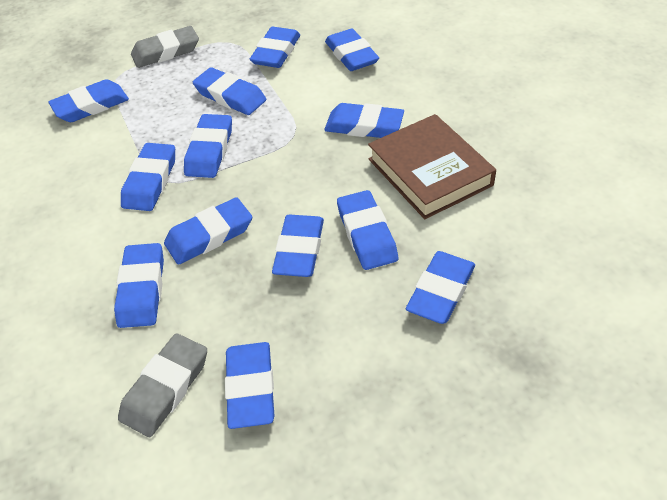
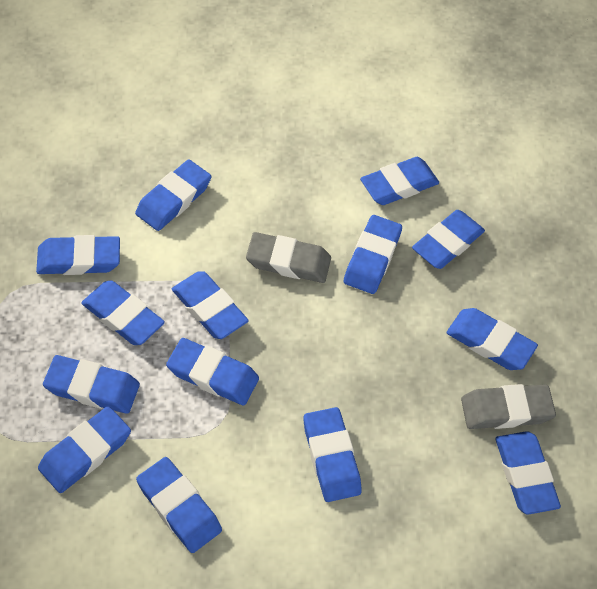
blue eraser: [48,79,129,122] [114,243,164,328] [121,143,175,211] [164,197,252,265] [184,114,232,178] [193,67,266,115] [225,342,274,429] [250,27,300,68] [272,215,324,277] [324,103,404,138] [325,29,379,71] [337,190,398,270] [406,251,475,324] = 13 -> [36,235,120,275] [38,406,131,493] [43,355,140,414] [81,280,165,345] [135,160,211,231] [136,457,222,553] [166,338,259,405] [172,271,249,339] [303,407,362,502] [344,215,402,294] [360,157,439,205] [412,210,485,269] [447,308,538,370] [495,431,561,515] = 14
brown book: [368,114,496,219] = 1 -> none = 0

